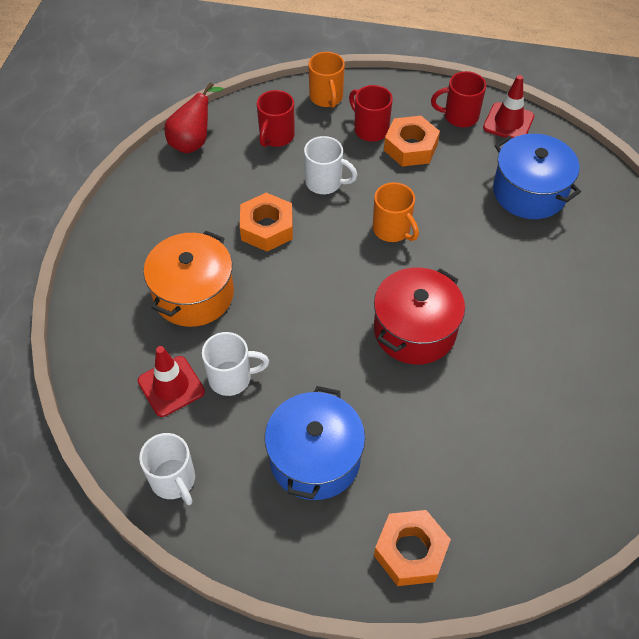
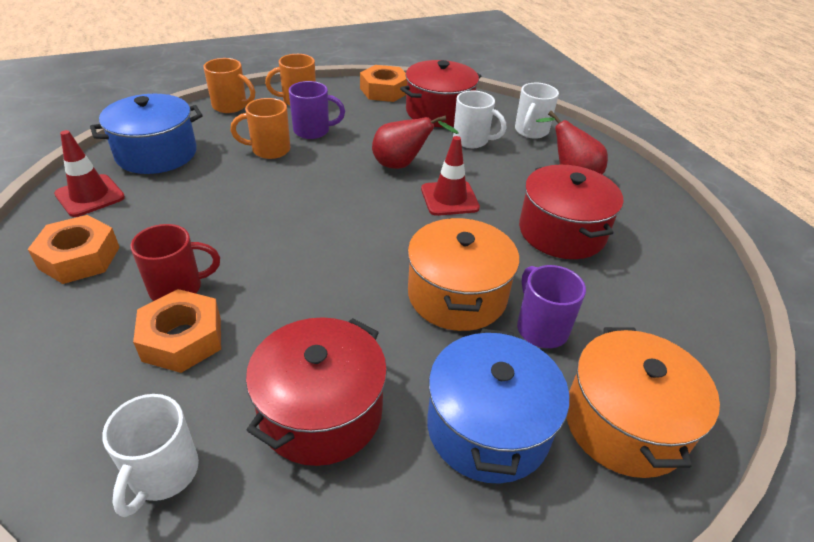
orange mug: [308,52,345,108] [373,182,419,242] = 2 -> [203,58,255,113] [230,98,290,159] [265,54,316,106] = 3
orange pot: [144,231,234,327] = 1 -> [407,218,519,331] [566,327,720,478] = 2
purple mug: none = 0 -> [289,81,345,139] [517,265,586,348] = 2
red mug: [257,90,295,147] [349,85,393,142] [431,71,486,127] = 3 -> [130,224,220,301] = 1
red pear: [164,82,223,154] = 1 -> [372,115,459,169] [536,111,608,174] = 2
red pot: [374,267,465,365] = 1 -> [246,317,387,466] [400,60,481,127] [519,165,624,259] = 3

